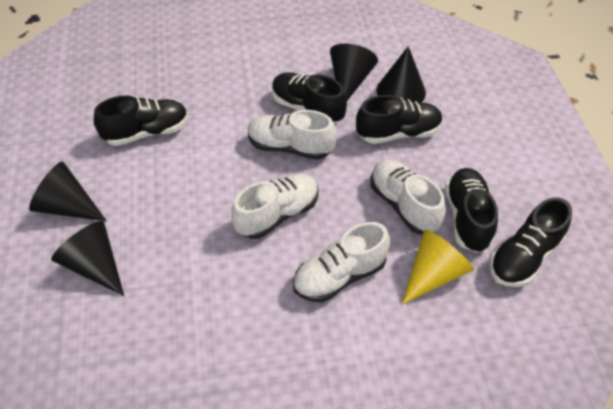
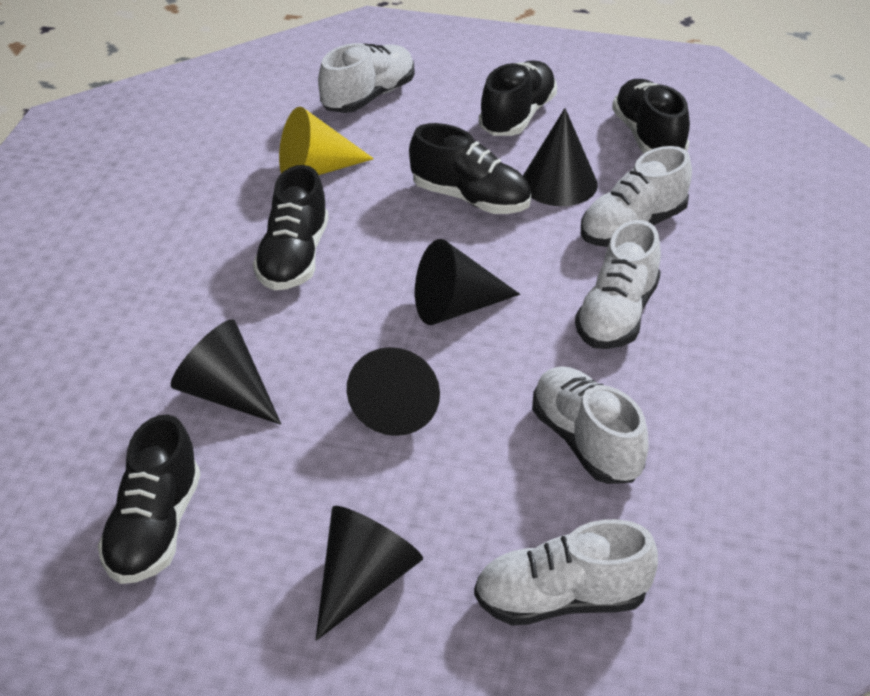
black cone: [29,162,107,221] [51,221,124,296] [330,44,378,101] [377,46,426,103] = 4 -> [171,319,281,425] [316,506,423,641] [347,347,440,436] [415,239,520,325] [523,108,598,206] = 5
white shoe: [231,174,319,239] [248,110,337,160] [293,222,390,302] [370,160,446,234] = 4 -> [318,43,414,113] [474,519,658,625] [532,366,649,484] [575,220,661,349] [581,146,692,247] = 5

